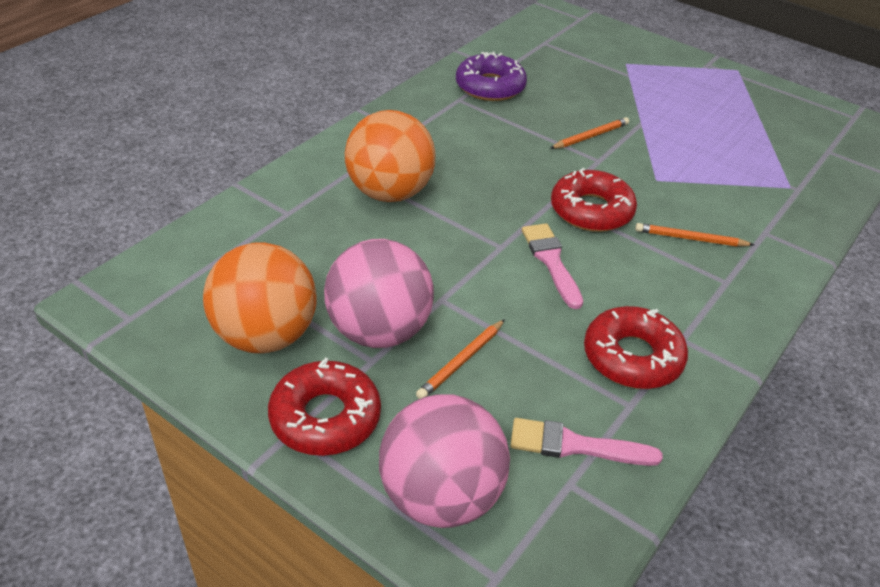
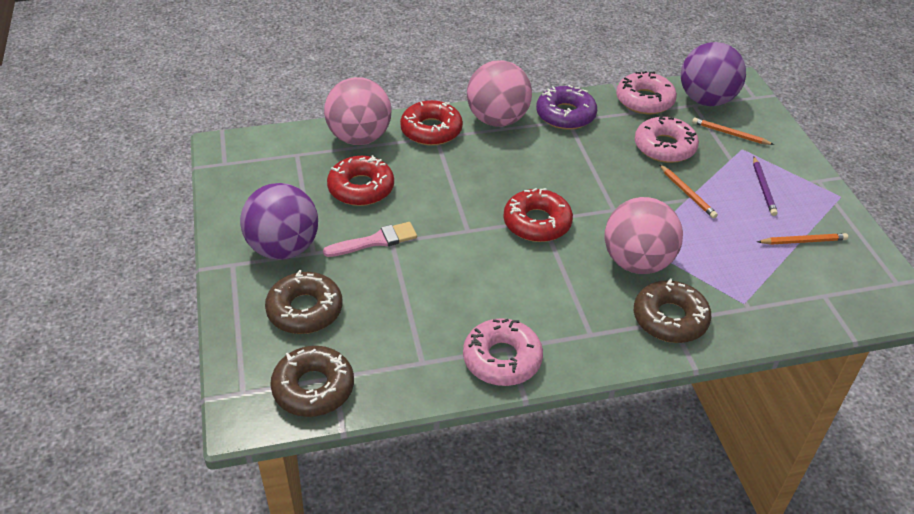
brown donut: none = 0 -> [265,270,342,334] [270,346,354,417] [634,278,711,343] = 3
orange ball: [203,242,317,353] [345,110,435,202] = 2 -> none = 0
pink ball: [324,239,434,348] [379,394,510,528] = 2 -> [324,77,392,145] [467,60,532,127] [604,197,683,274] = 3
pink brush: [510,418,663,466] [522,223,583,309] = 2 -> [323,222,417,257] = 1
pink donut: none = 0 -> [463,318,543,386] [616,71,677,114] [635,115,699,163] = 3
purple ball: none = 0 -> [240,183,318,260] [681,42,746,106] = 2
purple pencil: none = 0 -> [753,156,778,216] = 1

